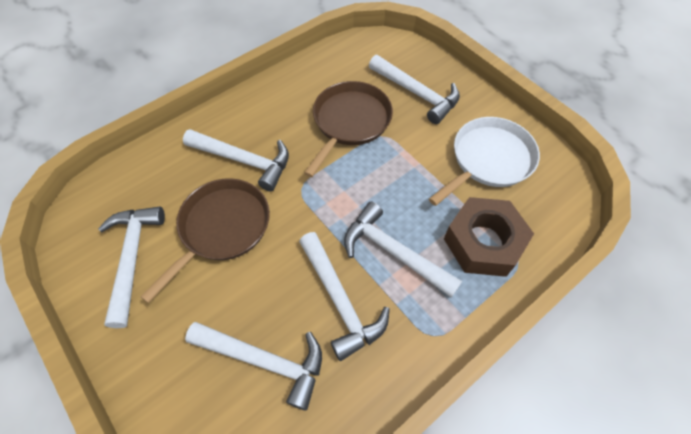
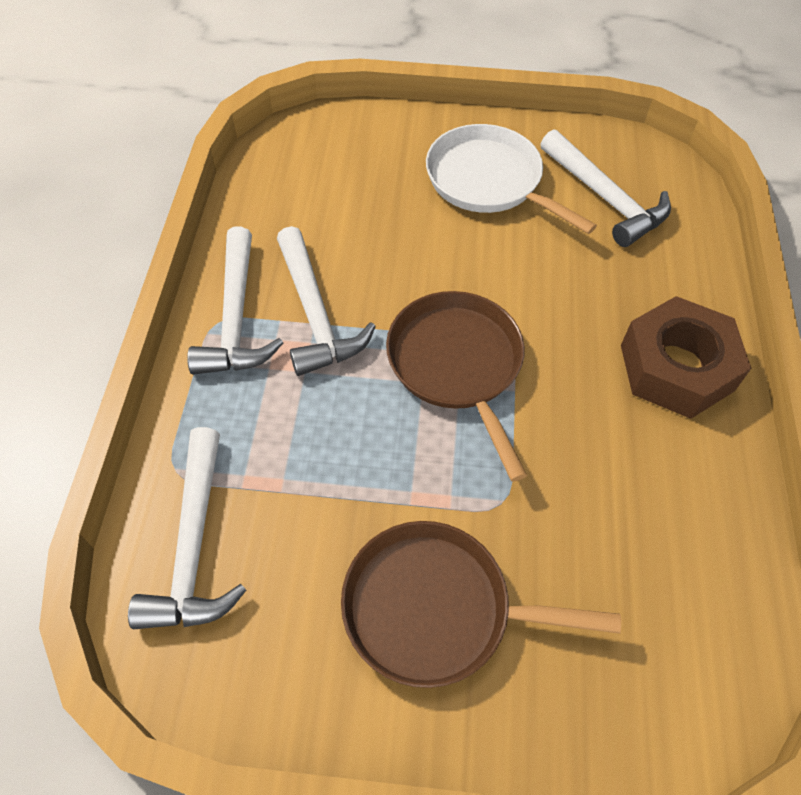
white hammer: [98,206,165,328] [183,129,289,191] [185,322,322,411] [299,232,390,361] [344,202,462,298] [369,55,460,124] = 6 -> [128,427,247,629] [187,226,283,375] [277,226,376,376] [540,129,671,247] = 4

